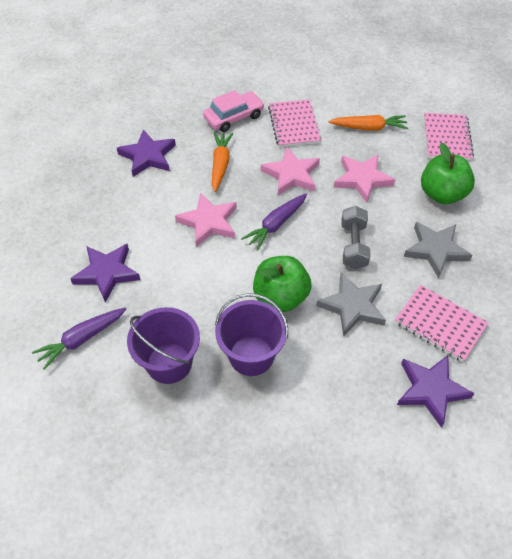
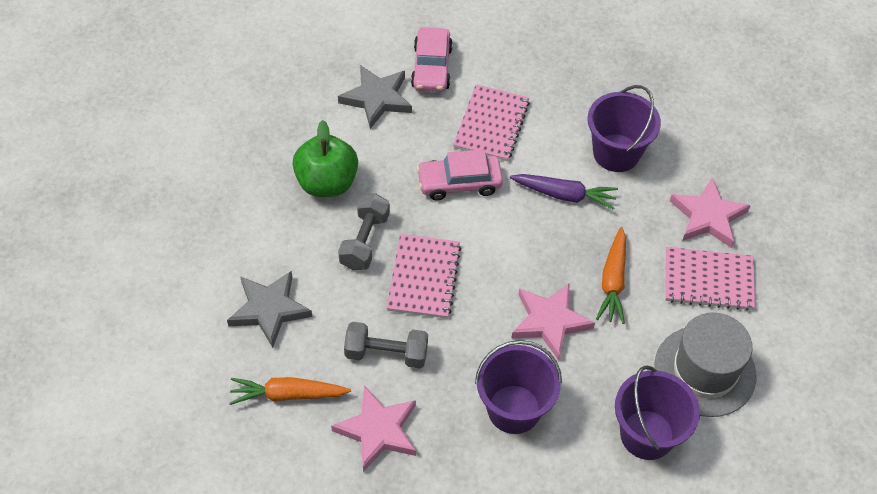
green apple: [253,256,312,312] [421,143,475,204] = 2 -> [292,120,358,197] = 1
grey dumbbell: [341,206,371,269] = 1 -> [338,193,390,270] [344,322,428,368] = 2
grey hat: none = 0 -> [654,312,756,417] = 1
pink car: [203,90,265,132] = 1 -> [411,27,453,92] [417,149,503,200] = 2
purple bucket: [127,307,200,384] [215,293,288,376] = 2 -> [475,340,562,434] [588,85,661,172] [615,365,700,460] = 3
purple carrot: [32,307,126,370] [241,194,307,251] = 2 -> [510,174,618,210] = 1
purple star: [70,244,141,303] [117,129,176,177] [397,355,475,428] = 3 -> none = 0

